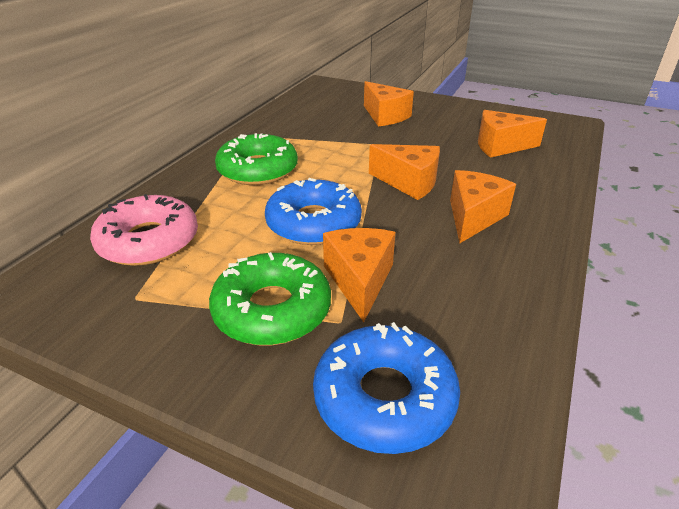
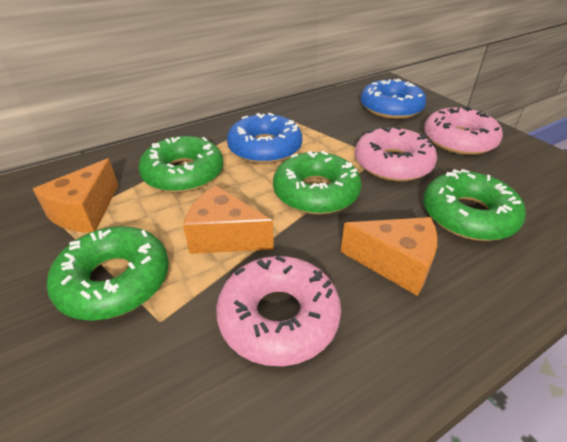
green donut: [209,252,331,345] [215,133,298,185] = 2 -> [47,226,169,321] [138,136,223,193] [273,151,362,214] [423,169,526,241] = 4
orange cheese: [323,228,395,322] [364,81,414,126] [369,144,440,200] [450,170,516,243] [478,110,547,158] = 5 -> [33,159,118,233] [183,185,274,254] [340,217,438,296] = 3
pink donut: [90,194,198,266] = 1 -> [216,256,341,366] [355,126,437,181] [424,107,503,155] = 3

